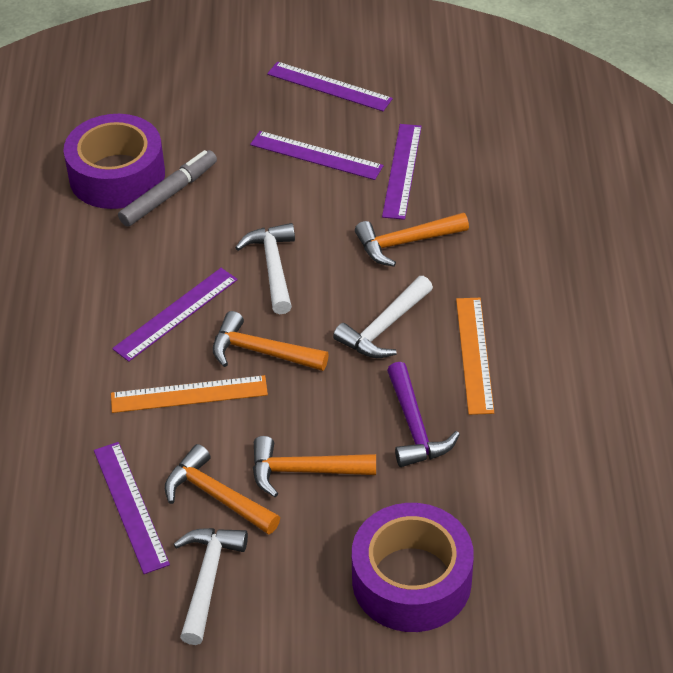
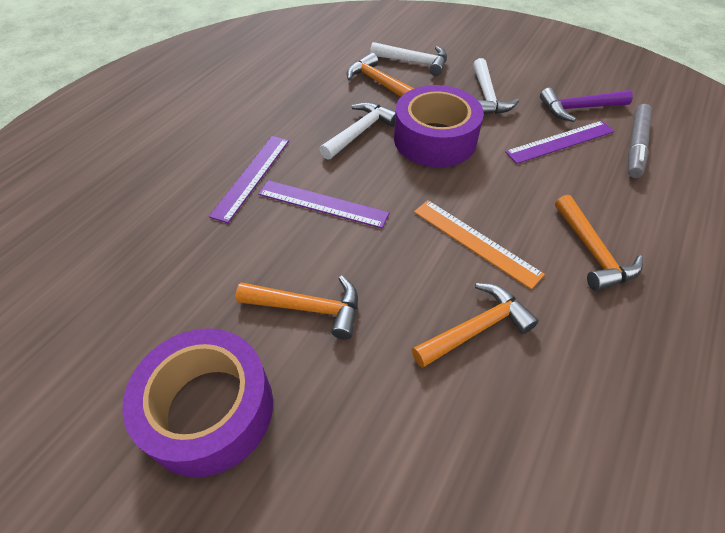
orange ruler: [111,375,268,413] [456,298,494,415] = 2 -> [414,200,545,289] = 1
purple ruler: [94,442,170,574] [112,268,238,362] [250,131,384,180] [267,62,393,111] [382,124,422,220] = 5 -> [209,136,289,223] [258,180,389,228] [505,121,614,164] = 3

